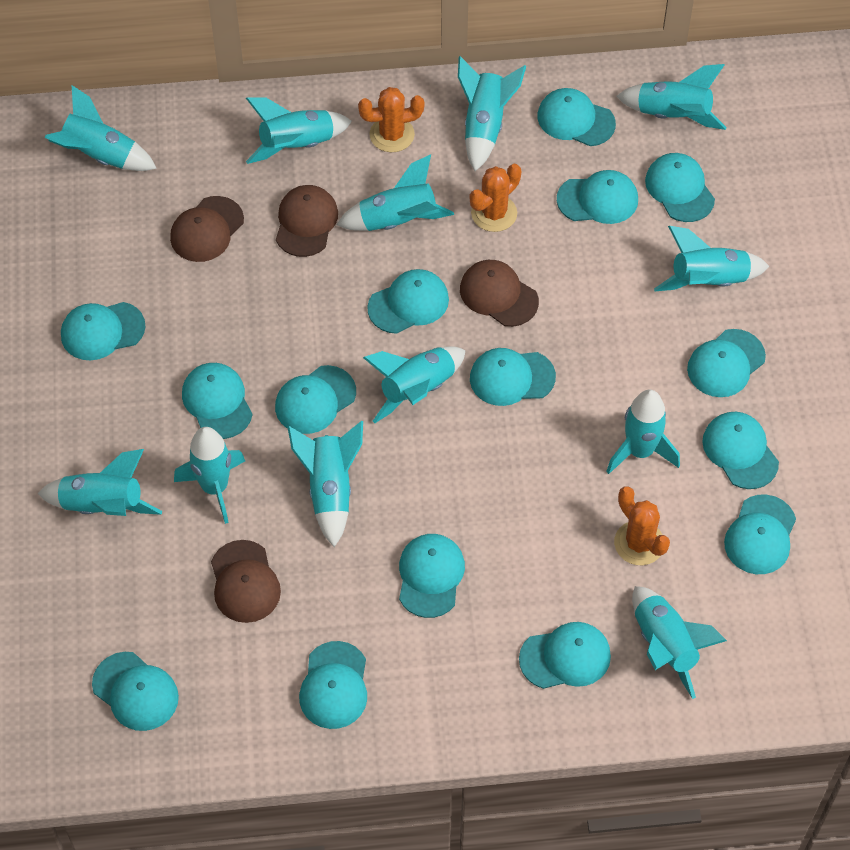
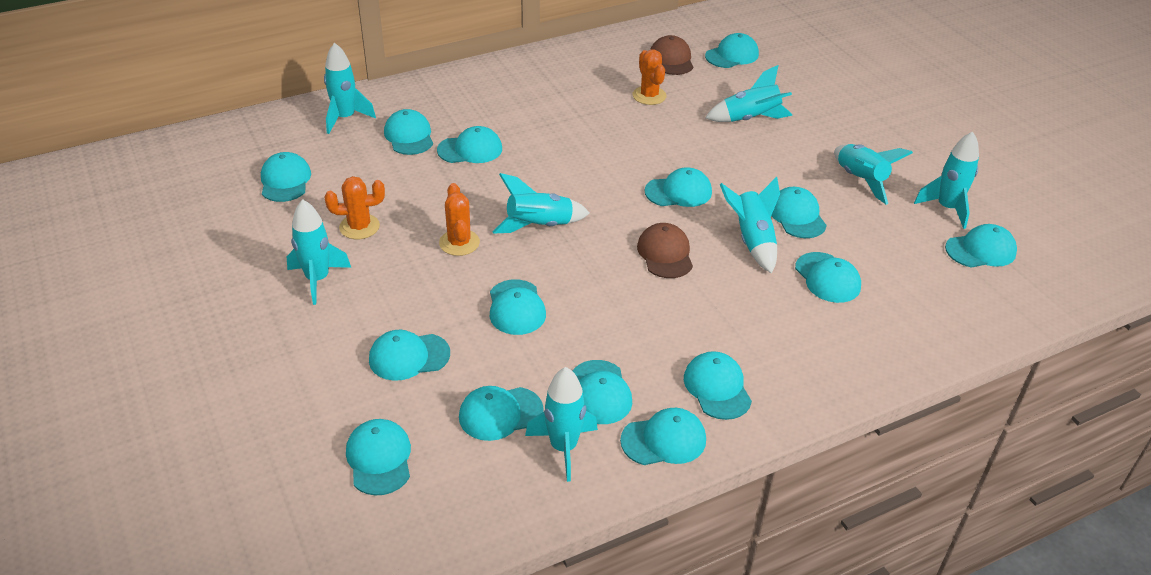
brown cap: [170,196,244,262] [211,540,281,623] [276,185,338,257] [460,260,539,327] = 4 -> [637,223,693,278] [650,35,693,75] = 2
turquoise rocket: [37,449,162,516] [44,85,157,171] [174,427,245,524] [246,98,352,164] [288,421,363,547] [336,154,454,231] [363,346,466,423] [458,56,526,171] [606,390,680,474] [617,64,727,130] [632,586,727,699] [654,226,770,291] = 12 -> [287,199,351,305] [324,43,376,134] [493,173,590,233] [525,367,598,482] [705,65,793,122] [720,177,780,273] [834,144,913,205] [914,131,979,229] = 8

